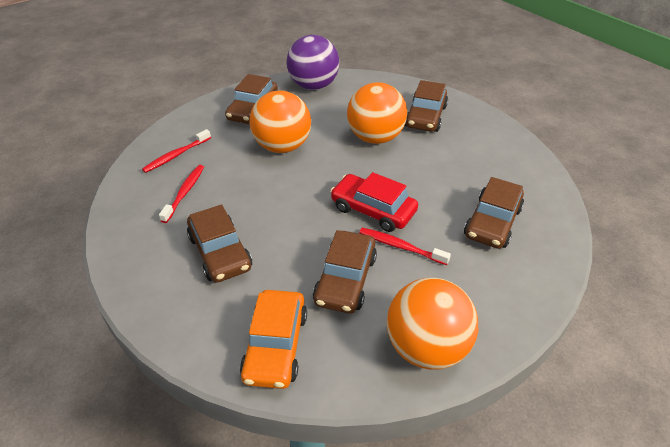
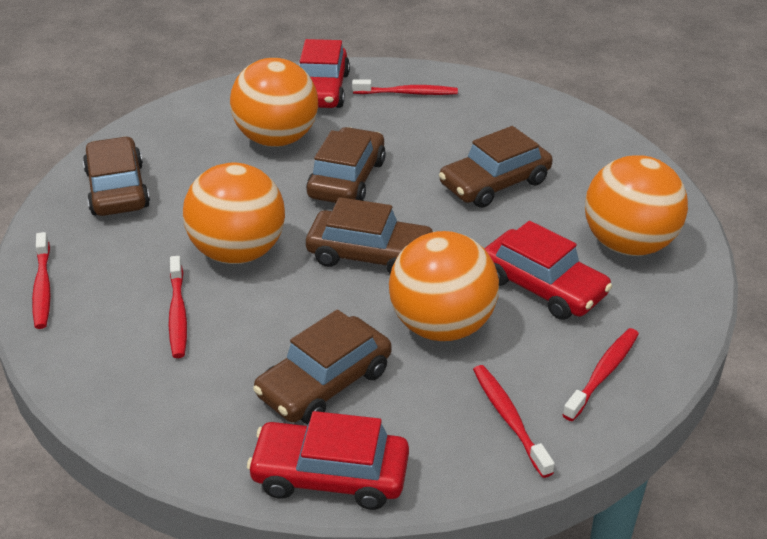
orange ball: [250,91,311,153] [347,82,407,144] [387,278,478,370] = 3 -> [183,163,285,264] [230,58,318,147] [389,231,499,341] [585,155,688,256] = 4
orange car: [240,290,307,389] = 1 -> none = 0
purple ball: [287,35,339,90] = 1 -> none = 0
red car: [331,172,418,232] = 1 -> [247,411,409,510] [299,39,350,108] [484,221,612,320] = 3
red toothbrush: [142,129,211,173] [159,165,204,223] [359,228,451,265] = 3 -> [32,232,51,329] [168,256,187,358] [352,79,458,95] [473,365,555,478] [563,328,639,421] = 5

